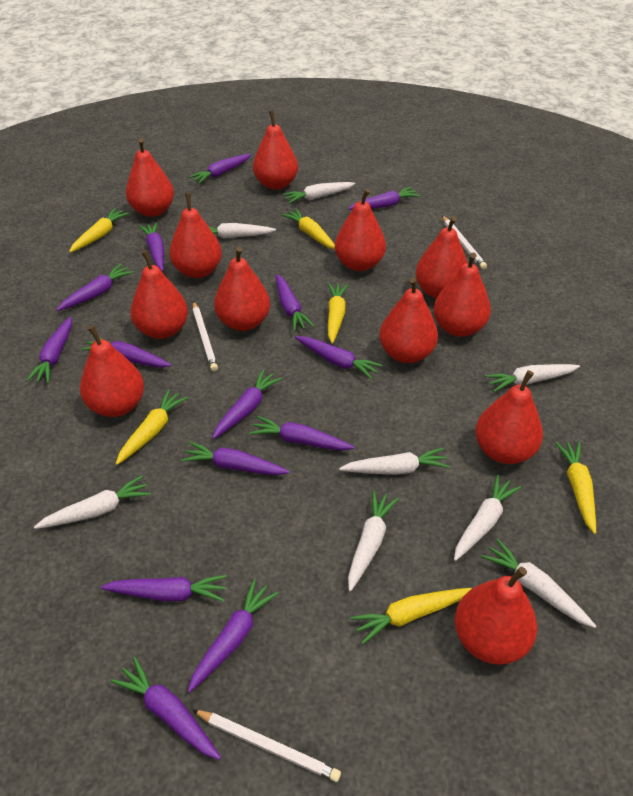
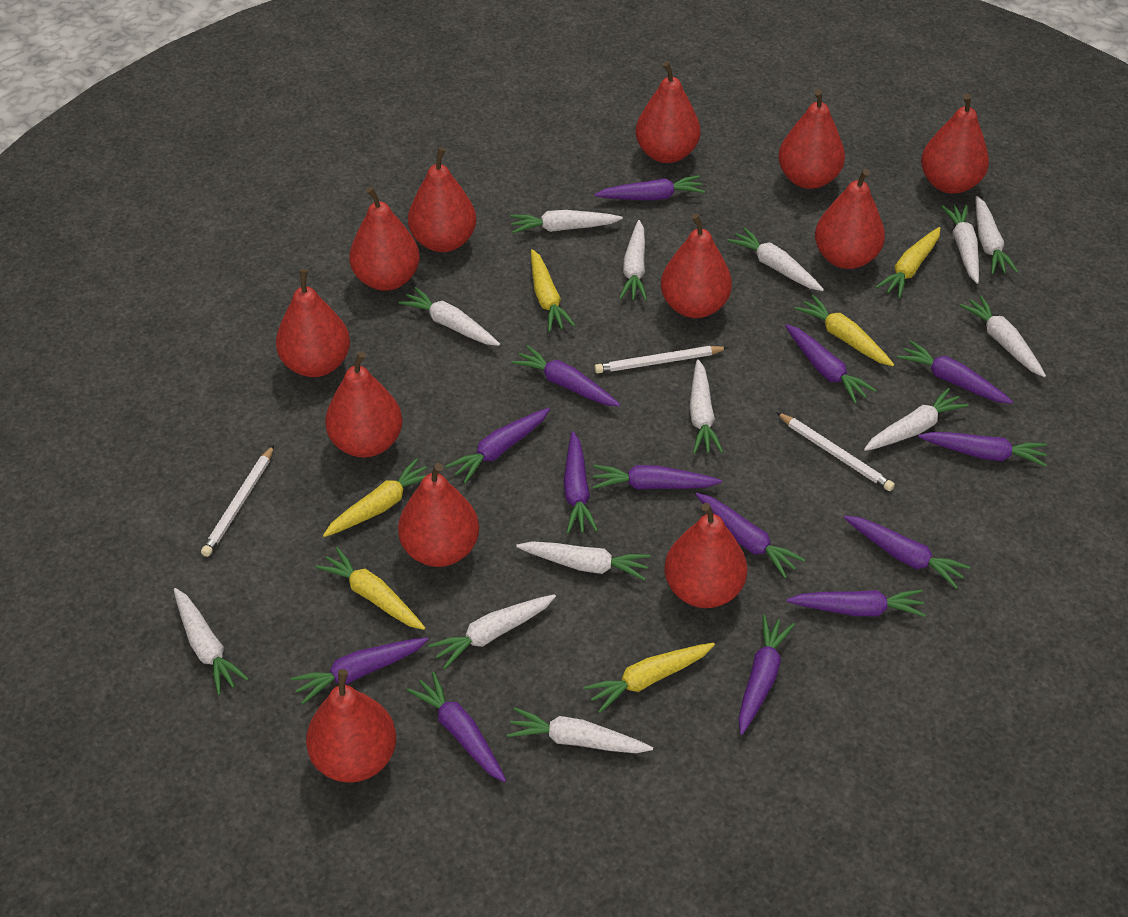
white carrot: [34,475,151,529] [209,223,276,238] [282,182,355,204] [339,448,450,475] [348,491,399,592] [454,474,521,561] [481,539,596,628] [485,364,580,392] = 8 -> [174,588,249,695] [399,287,500,346] [428,594,556,669] [507,707,653,753] [510,210,623,233] [516,541,650,581] [619,220,647,301] [690,359,723,454] [727,227,824,291] [864,388,968,451] [941,204,979,284] [959,295,1046,377] [976,196,1018,274] = 13

